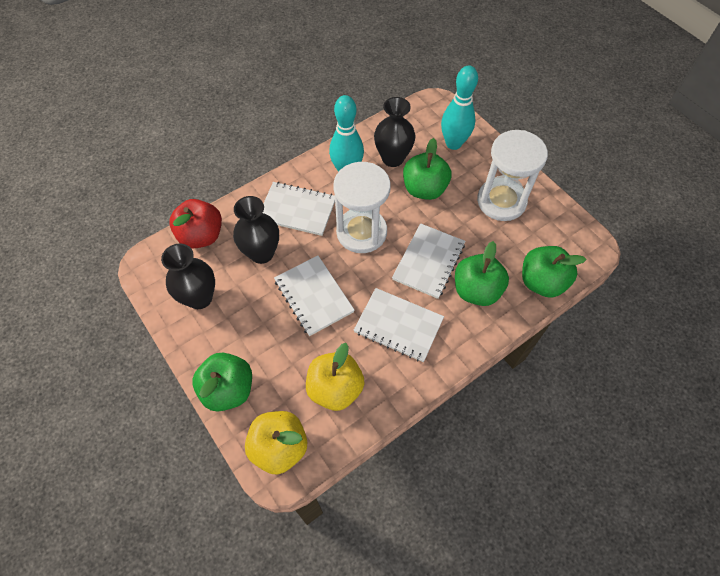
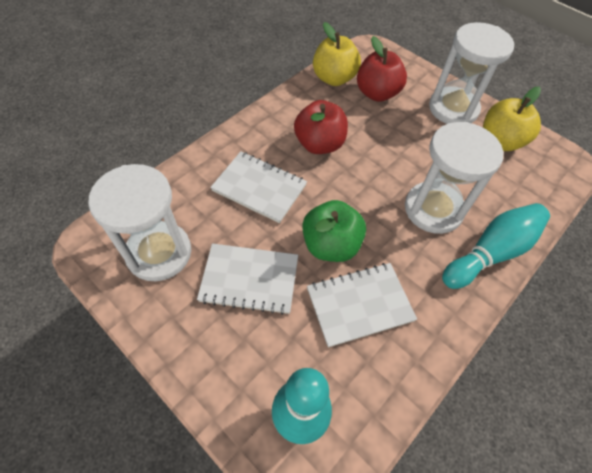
black vase: [161,244,215,309] [233,196,279,264] [374,97,415,167] = 3 -> none = 0
green apple: [192,353,252,411] [403,138,451,200] [455,241,509,306] [522,246,587,298] = 4 -> [302,200,366,262] = 1
red apple: [169,199,222,248] = 1 -> [294,100,348,154] [357,36,407,102] = 2
white hourglass: [333,162,391,253] [477,130,548,221] = 2 -> [88,164,191,281] [405,122,503,234] [429,22,514,124] = 3
white notebook: [263,182,335,236] [274,255,354,336] [354,288,444,362] [392,223,465,299] = 4 -> [197,243,298,315] [210,151,307,223] [307,263,417,348] = 3

